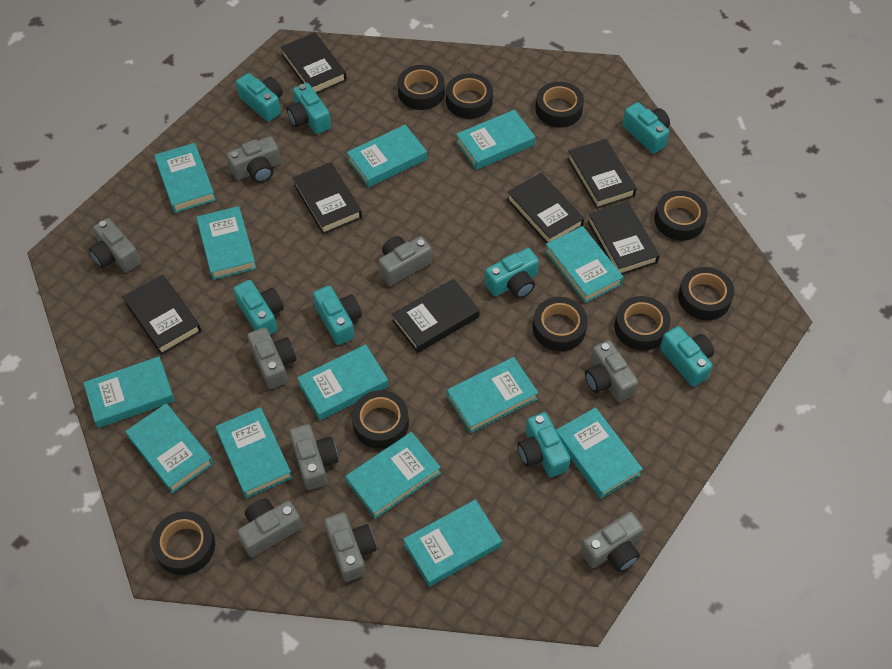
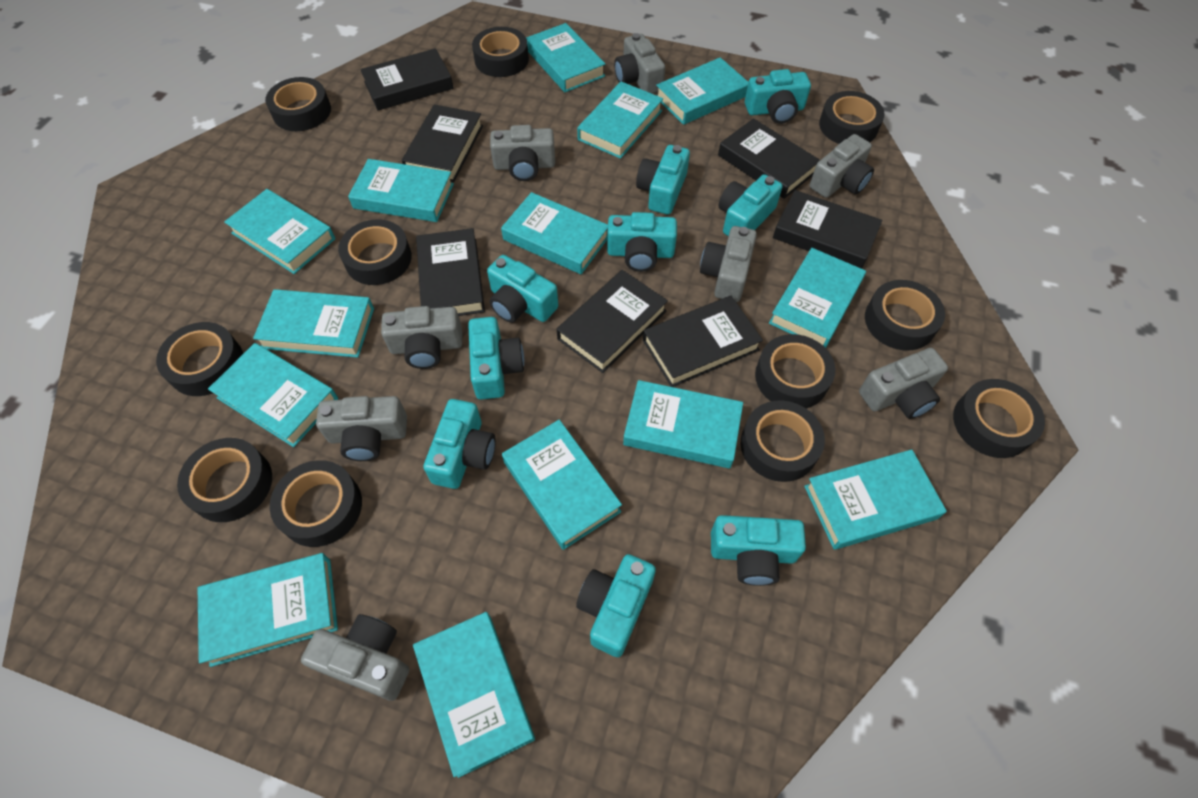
black tape: [151,511,215,575] [352,390,409,449] [398,65,445,110] [446,73,493,119] [533,297,588,351] [536,82,584,127] [614,296,671,351] [654,190,708,241] [678,267,734,320] = 9 -> [156,322,243,396] [177,438,272,522] [265,77,331,131] [270,460,362,547] [338,219,412,285] [472,27,529,77] [741,400,825,482] [755,334,835,409] [819,91,885,144] [865,280,945,351] [953,379,1045,458] = 11
grey camera: [89,218,141,272] [227,136,281,183] [237,499,302,557] [247,327,297,389] [289,424,339,490] [324,512,376,582] [378,236,432,286] [580,512,644,572] [585,340,638,402] = 9 -> [301,614,409,701] [316,396,407,461] [381,306,462,369] [490,125,555,181] [614,33,665,94] [700,226,757,302] [810,134,874,198] [859,348,948,419] = 8
turquoise book: [83,357,175,428] [125,404,213,493] [154,143,216,213] [196,206,257,280] [215,407,292,498] [297,344,389,420] [346,432,441,519] [347,125,427,188] [403,499,502,587] [447,357,538,433] [456,110,535,170] [545,226,624,303] [556,407,643,499] = 13 -> [198,553,338,667] [208,343,338,447] [224,189,335,274] [253,289,374,358] [348,159,454,222] [413,612,535,778] [501,192,608,274] [502,420,622,550] [526,23,605,92] [577,81,663,159] [623,380,743,468] [656,57,748,125] [769,248,866,348] [804,449,947,550] = 14
turquoise camera: [233,280,284,335] [236,73,283,121] [287,83,331,134] [313,286,362,345] [485,248,539,298] [517,412,570,477] [622,102,670,154] [660,326,714,387] = 8 -> [423,399,496,489] [468,317,524,400] [487,255,558,323] [576,554,656,657] [607,212,677,272] [636,145,690,215] [711,515,806,586] [718,174,782,236] [745,69,811,124] = 9

